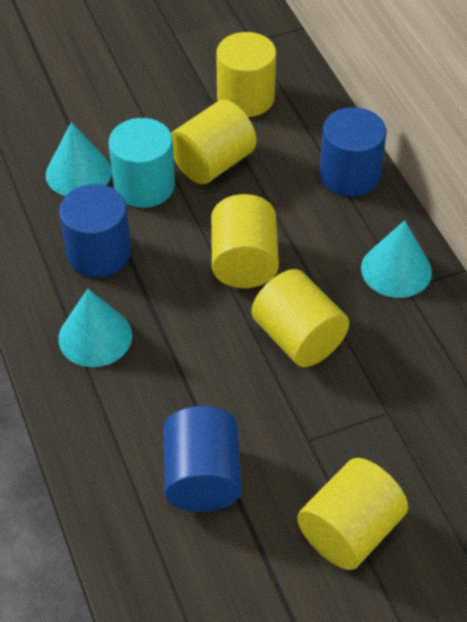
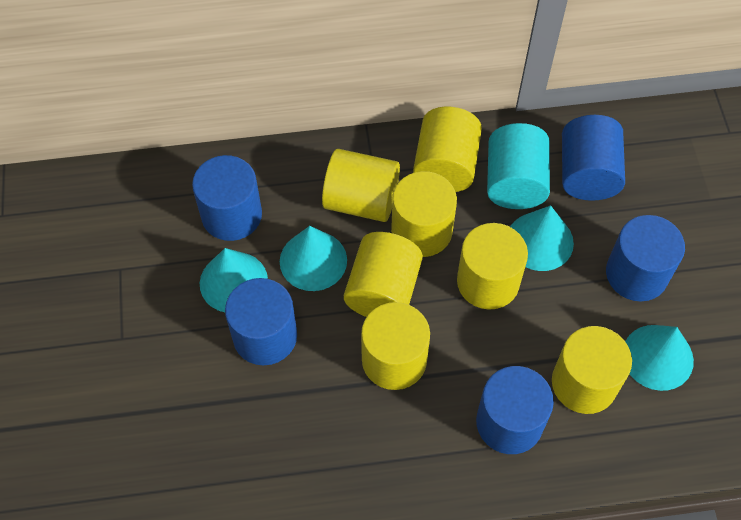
blue cylinder: [59,184,131,277] [163,406,242,512] [319,107,386,197] = 3 -> [192,155,262,241] [225,278,297,365] [476,366,554,454] [562,115,625,201] [606,215,685,301] = 5
turquoise cone: [46,122,112,196] [58,289,132,367] [361,220,432,298] = 3 -> [200,248,268,312] [280,226,347,291] [510,205,574,271] [625,325,694,391] = 4
yellow cylinder: [171,100,256,184] [211,194,279,288] [216,32,276,117] [251,269,349,367] [297,458,408,570] = 5 -> [322,149,400,222] [344,232,423,317] [361,302,430,390] [391,171,457,257] [413,107,482,192] [457,223,528,310] [552,326,632,414] = 7

